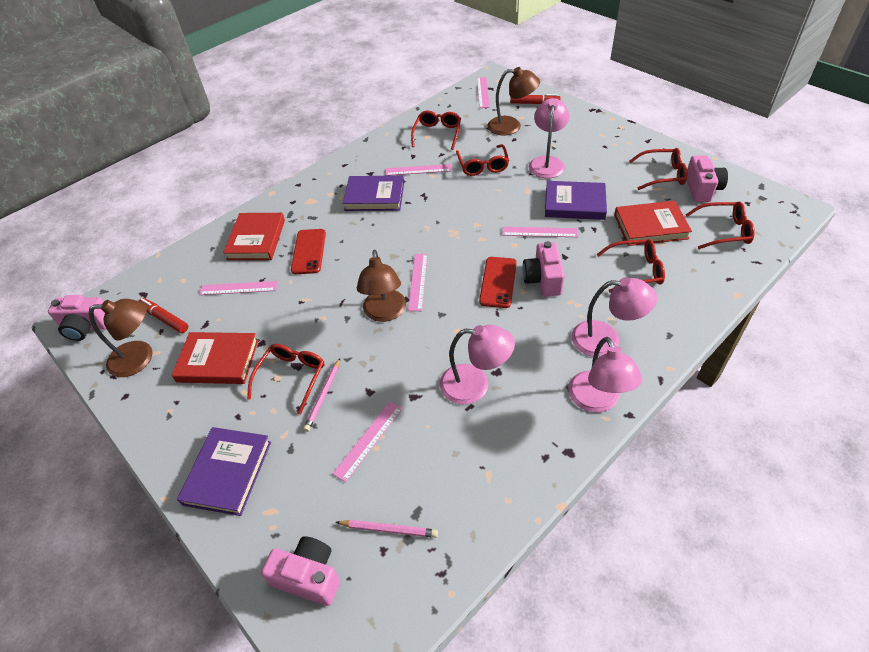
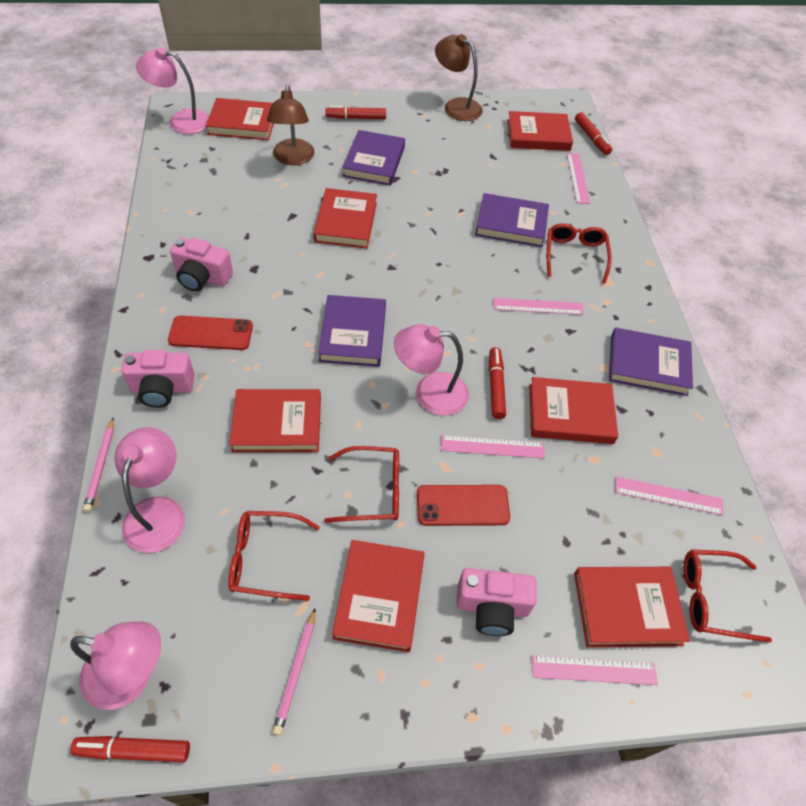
brown lamp: [89,299,152,377] [357,250,406,322] [487,67,540,136] = 3 -> [267,85,315,165] [435,34,483,121] = 2
pink camera: [48,295,106,341] [261,536,340,606] [522,241,565,296] [687,155,728,202] = 4 -> [121,350,195,408] [170,237,233,291] [457,568,536,636] = 3
pink ruler: [199,281,278,295] [333,401,403,482] [386,164,452,176] [408,254,428,311] [477,77,490,108] [502,227,578,237] = 6 -> [441,435,545,459] [493,298,584,315] [532,655,658,685] [567,153,590,204] [615,476,724,515] = 5
purple book: [177,427,271,516] [343,175,404,211] [545,181,607,220] = 3 -> [318,295,386,367] [342,130,405,186] [475,193,549,247] [609,328,693,396] = 4
red book: [172,332,259,384] [223,213,285,260] [614,201,692,246] = 3 -> [206,98,274,140] [229,389,321,452] [313,188,377,248] [332,540,425,652] [507,111,573,151] [529,377,618,444] [574,567,690,647] = 7
red glasses: [247,344,325,414] [411,111,461,150] [456,144,509,176] [596,239,665,293] [629,148,687,190] [685,202,755,249] = 6 -> [228,511,320,601] [324,446,399,523] [547,223,612,283] [683,549,772,642] = 4
red marker: [138,298,188,333] [510,94,561,104] = 2 -> [70,736,190,762] [325,106,386,119] [489,347,506,419] [575,112,612,155] = 4

